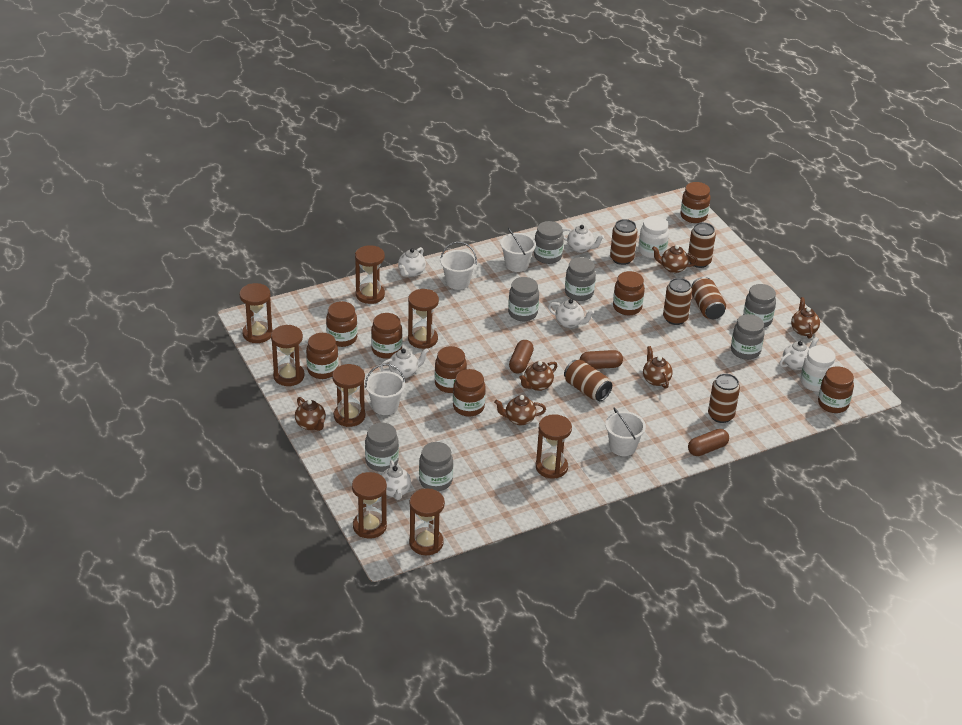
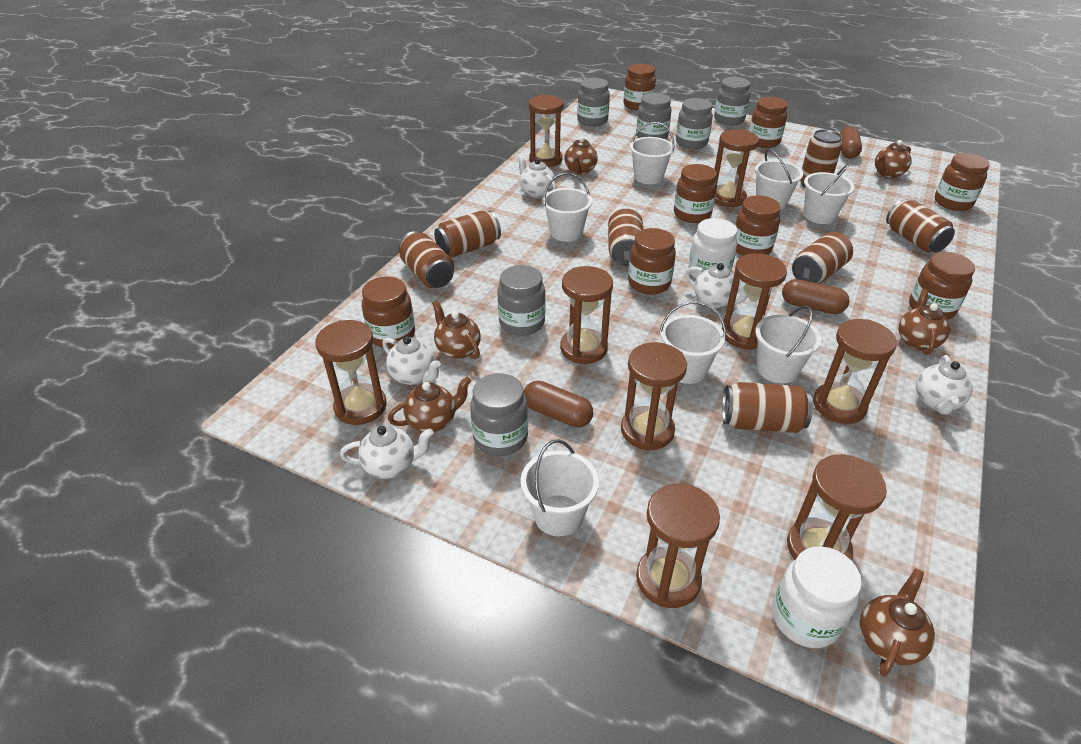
brown can: [564,359,612,401] [610,219,637,265] [663,278,692,325] [688,222,716,268] [691,277,726,319] [708,373,740,423] = 6 -> [398,231,454,288] [434,210,501,258] [608,209,643,266] [722,382,813,433] [792,232,853,284] [800,129,842,188] [886,199,955,253] = 7
brown hourglass: [240,283,273,343] [271,325,305,386] [332,364,365,427] [352,472,387,539] [355,245,385,304] [408,289,439,349] [409,489,445,555] [536,414,572,479] = 8 -> [315,320,387,425] [529,95,564,167] [560,266,613,364] [621,342,687,451] [636,484,720,608] [714,129,759,207] [722,253,787,350] [787,454,887,561] [813,319,897,424] = 9
grey jar: [365,423,399,472] [419,442,453,491] [508,277,539,321] [534,221,564,264] [565,257,596,301] [731,314,765,360] [743,284,776,328] = 7 -> [470,373,528,456] [497,265,546,336] [577,78,610,126] [636,92,672,139] [676,98,713,149] [714,77,750,125] = 6
white bucket: [365,364,406,415] [441,242,477,290] [500,228,536,272] [605,408,646,456] = 4 -> [521,439,599,536] [542,173,592,242] [630,122,675,184] [659,301,726,384] [755,149,803,210] [755,306,821,384] [804,163,855,224] = 7
white teapot: [380,348,429,378] [381,460,411,500] [398,247,426,277] [548,299,594,328] [562,225,604,253] [780,337,819,370] = 6 -> [340,425,433,479] [382,336,441,385] [517,155,557,198] [685,263,748,308] [916,355,973,415] = 5

